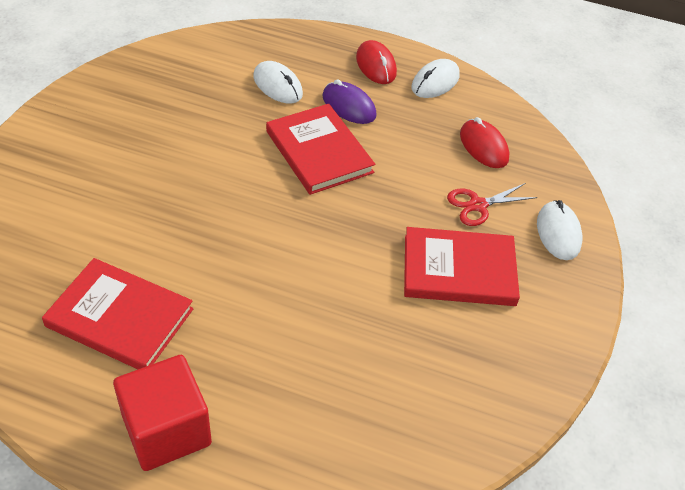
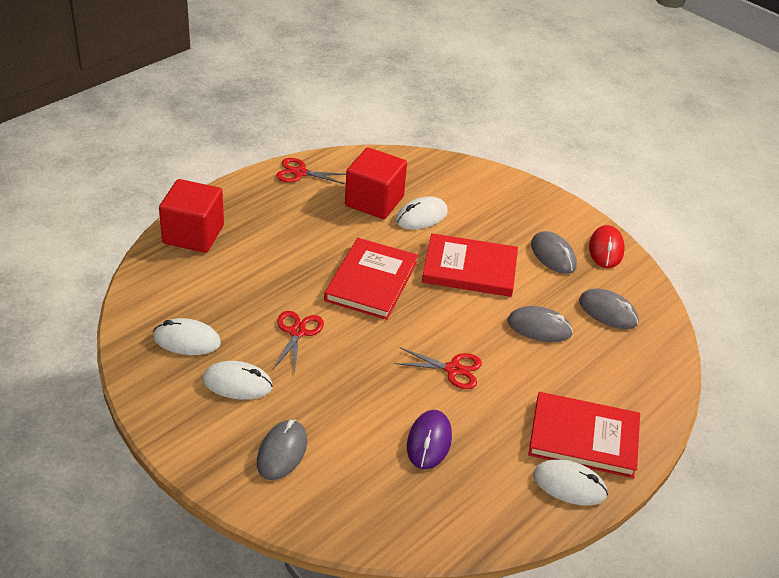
grey mouse: none = 0 -> [257,420,307,480] [508,306,573,342] [531,231,577,274] [579,289,639,329] = 4
red cube: [113,355,212,471] = 1 -> [159,179,224,253] [345,147,407,219] = 2
red mouse: [356,40,397,84] [460,117,509,168] = 2 -> [589,225,625,268] = 1
red scissors: [447,183,537,226] = 1 -> [273,311,324,375] [276,158,346,184] [395,348,482,389] = 3
white mouse: [254,61,303,103] [411,59,460,98] [537,200,582,260] = 3 -> [153,318,221,355] [202,361,273,400] [396,197,448,230] [533,459,608,506] = 4

